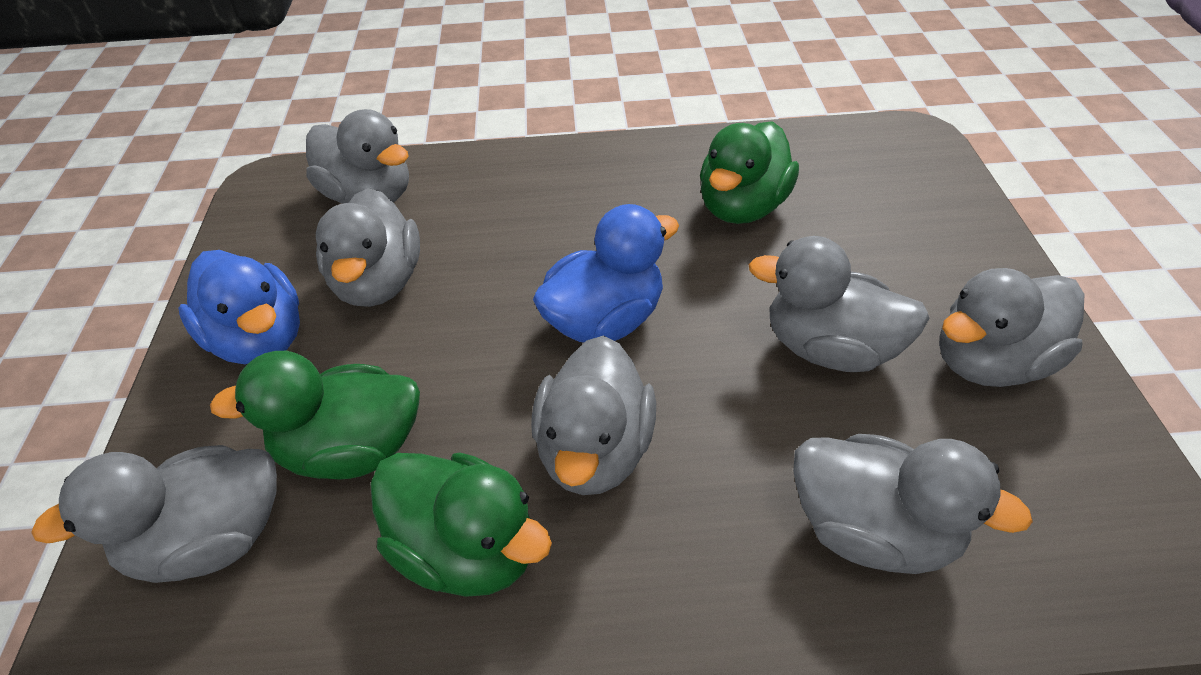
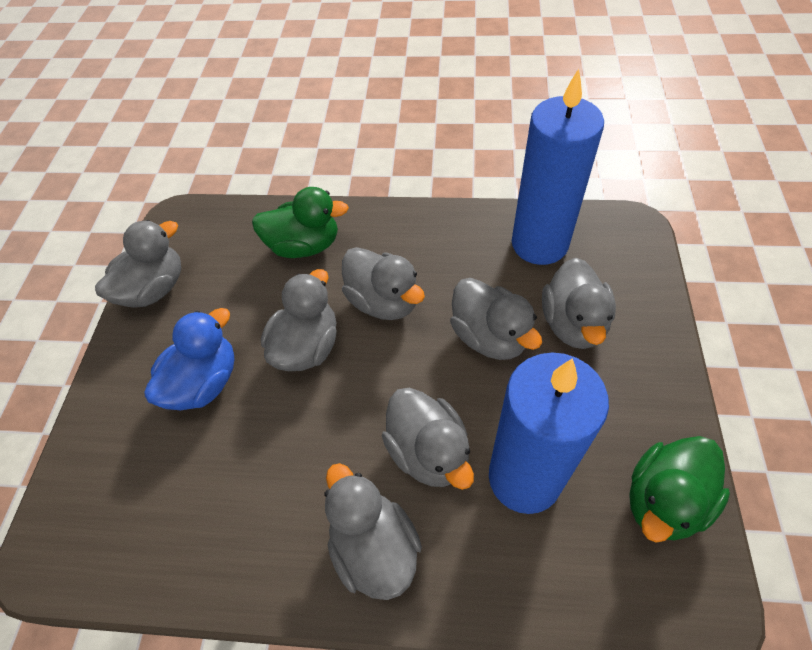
blue candle: none = 0 -> [489,353,609,514] [512,69,604,265] = 2
blue duck: [178,250,300,365] [533,204,679,343] = 2 -> [145,308,234,410] = 1
green duck: [210,351,420,480] [370,452,552,597] [700,121,799,224] = 3 -> [252,187,349,258] [629,436,730,543] = 2

